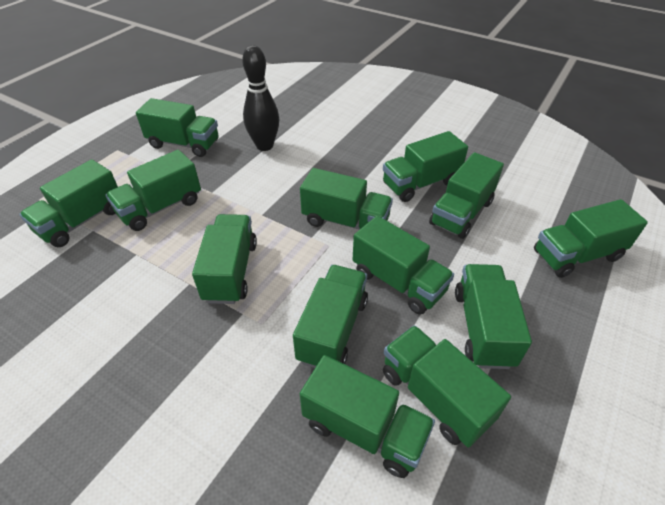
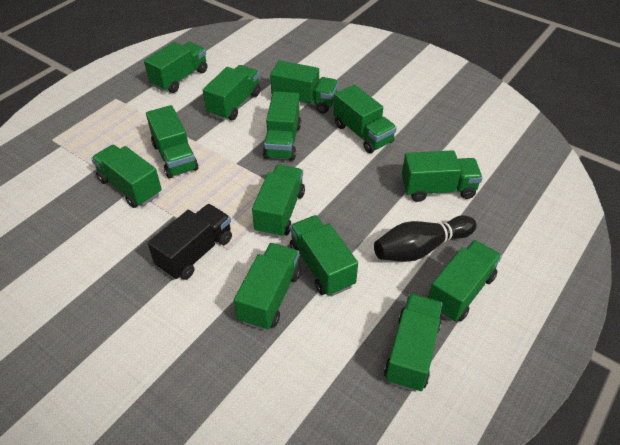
black truck: none = 0 -> [148,204,232,280] = 1

